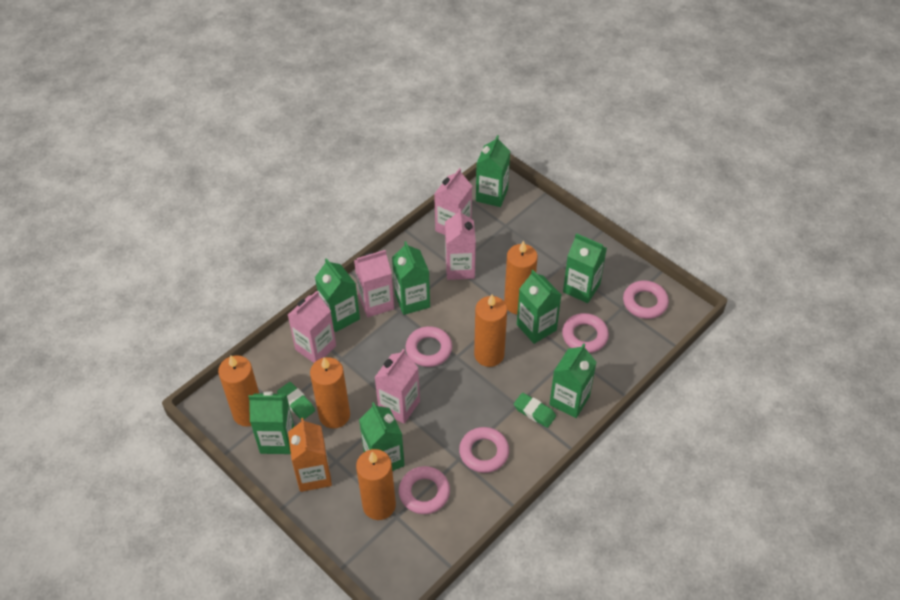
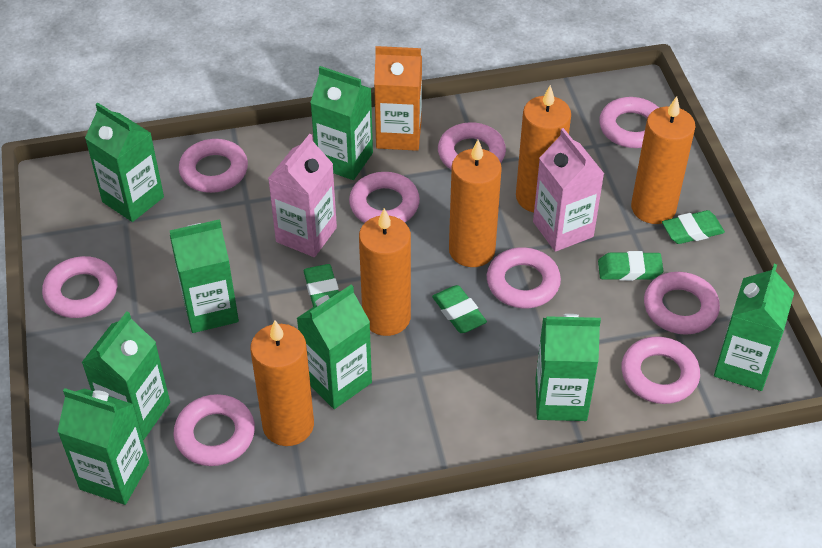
green eraser: [277,382,315,420] [514,393,556,428] = 2 -> [304,264,339,307] [432,285,487,333] [598,251,663,281] [662,210,725,244] = 4
pink carton: [288,291,336,363] [354,250,394,317] [374,349,420,424] [434,168,472,235] [445,208,476,280] = 5 -> [268,134,337,257] [533,128,604,252] = 2
pink ring: [399,466,450,514] [405,326,452,367] [459,427,509,473] [562,313,609,353] [623,280,669,319] = 5 -> [42,256,118,318] [173,394,255,466] [179,139,248,193] [349,172,420,223] [438,122,506,170] [487,247,561,308] [599,97,659,148] [621,336,700,404] [644,272,720,335] = 9

